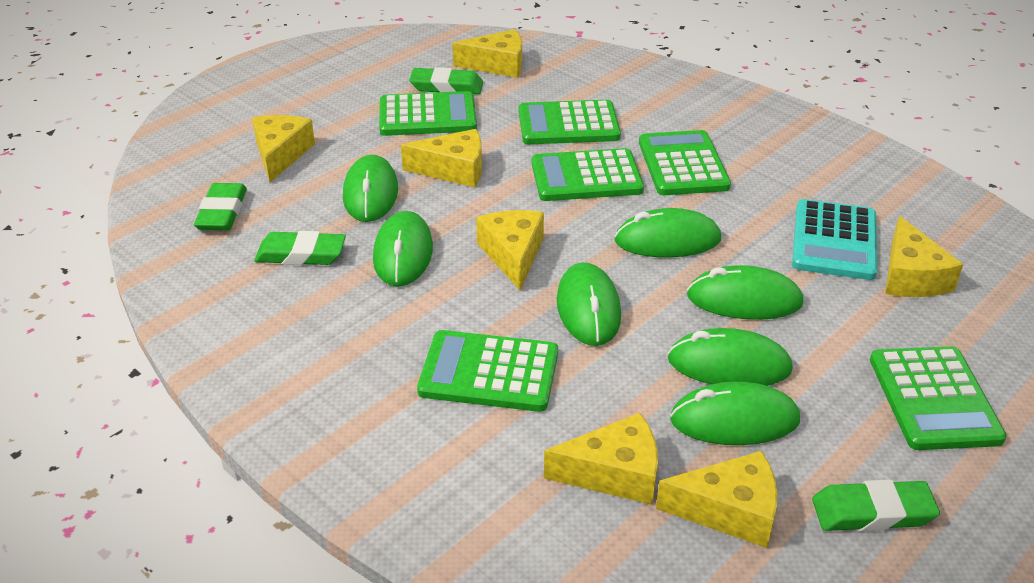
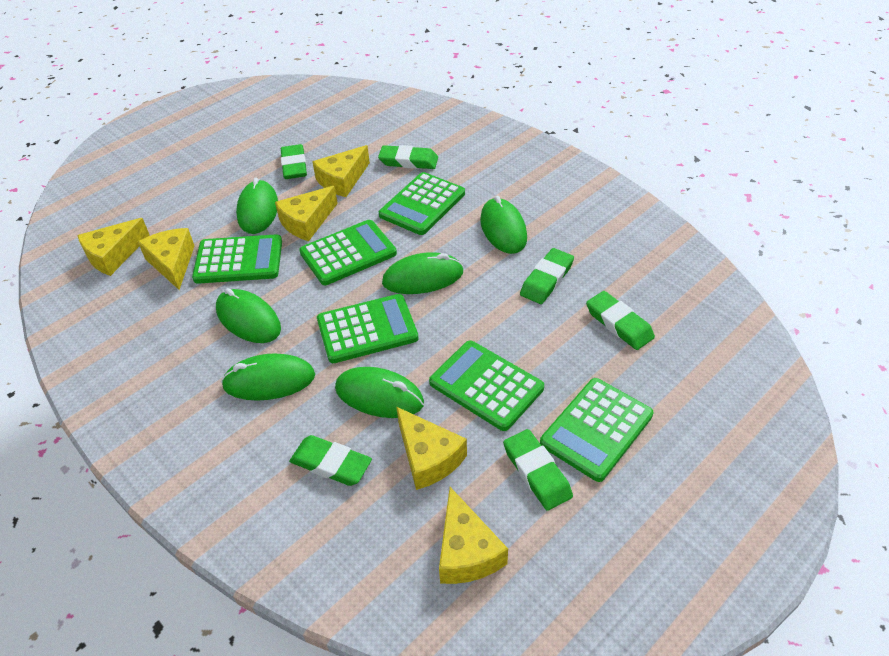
green eraser: [194,183,247,230] [254,231,346,265] [409,67,483,94] [812,480,940,531] = 4 -> [281,144,307,179] [289,435,372,486] [378,145,438,169] [503,429,573,511] [520,248,574,304] [586,291,655,350] = 6
green mouse: [343,154,398,222] [373,211,433,287] [557,263,621,346] [614,208,721,257] [668,328,793,386] [670,382,800,445] [687,265,804,320] = 7 -> [216,288,281,343] [221,353,315,401] [236,177,278,234] [335,367,424,418] [382,252,464,294] [480,196,527,254] = 6
turquoise calculator: [792,199,877,280] = 1 -> none = 0
yellow cheese: [252,115,315,182] [401,129,482,188] [452,29,522,78] [476,210,544,291] [544,413,658,505] [656,451,777,548] [885,216,963,297] = 7 -> [77,218,150,276] [138,228,194,290] [275,186,338,241] [312,145,370,197] [396,407,467,490] [439,487,508,584] = 6

